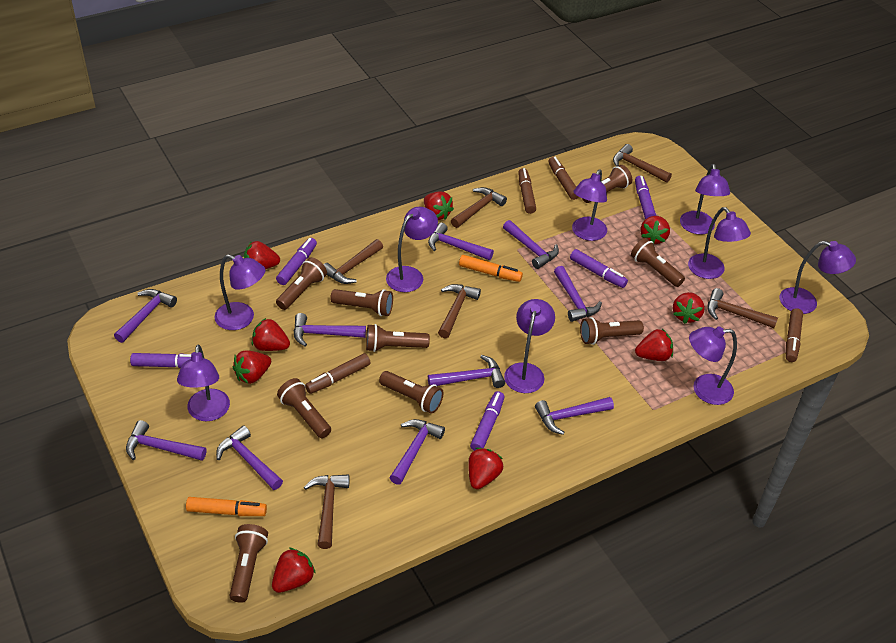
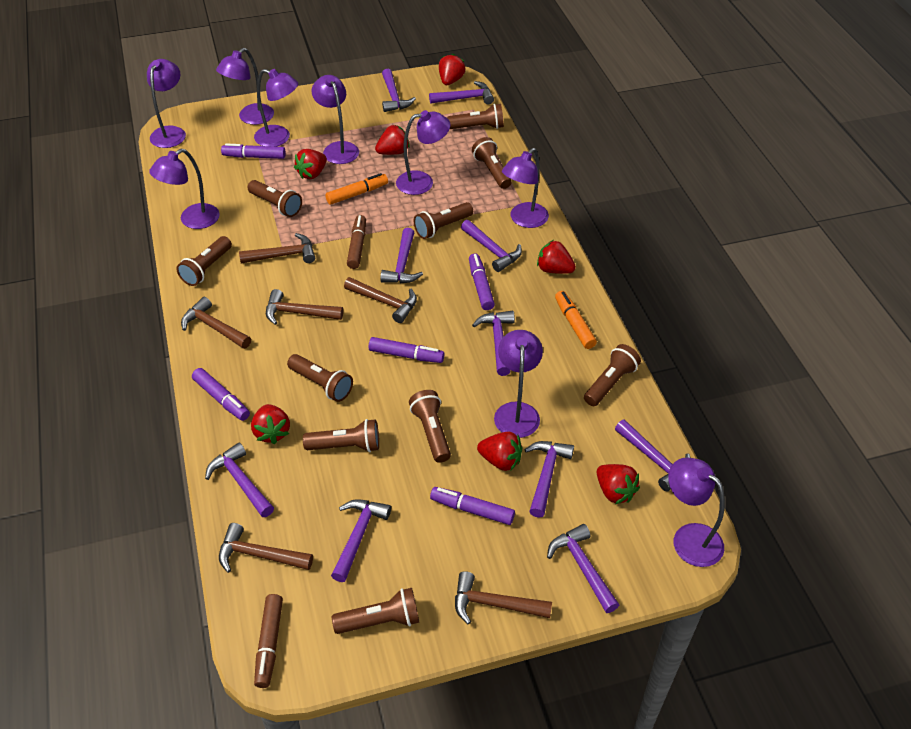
brown flashlight: [229,524,268,603] [276,257,327,310] [277,378,331,438] [330,289,393,316] [366,324,430,352] [379,371,443,414] [580,317,644,345] [582,165,632,203] [631,238,685,287] = 9 -> [176,236,232,286] [248,180,302,217] [287,354,353,402] [303,419,379,452] [332,588,419,634] [409,390,451,463] [414,202,473,239] [447,104,504,129] [472,137,512,189] [584,344,641,406] = 10
brown marker: [305,353,371,394] [518,168,536,214] [548,157,579,200] [786,308,803,362] = 4 -> [254,594,283,688] [347,215,366,269] = 2
red strawberry: [233,350,271,384] [244,241,280,269] [252,318,290,351] [272,548,316,593] [424,191,454,220] [468,448,503,489] [635,329,673,361] [640,216,670,244] [673,292,705,324] = 9 -> [251,404,290,444] [294,149,327,179] [375,125,410,155] [439,54,465,85] [477,432,522,471] [537,240,576,274] [597,464,640,504] = 7

